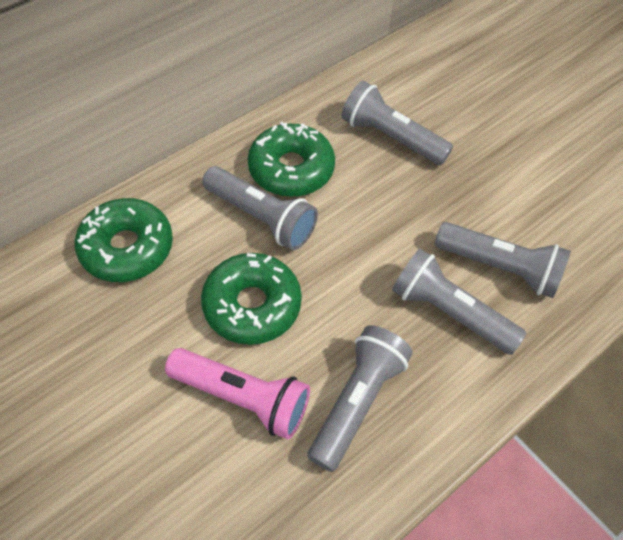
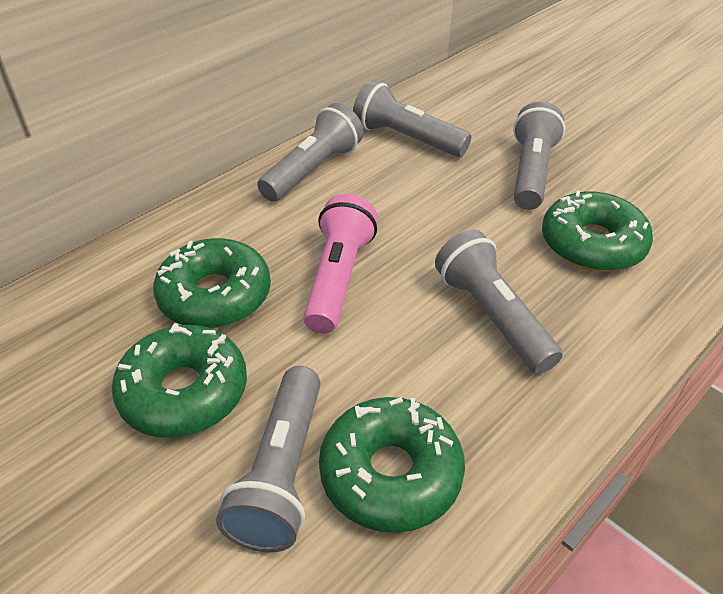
green donut: [74,198,173,282] [201,253,302,345] [248,122,335,197] = 3 -> [112,323,247,438] [153,238,271,329] [319,397,465,533] [542,190,653,272] = 4

